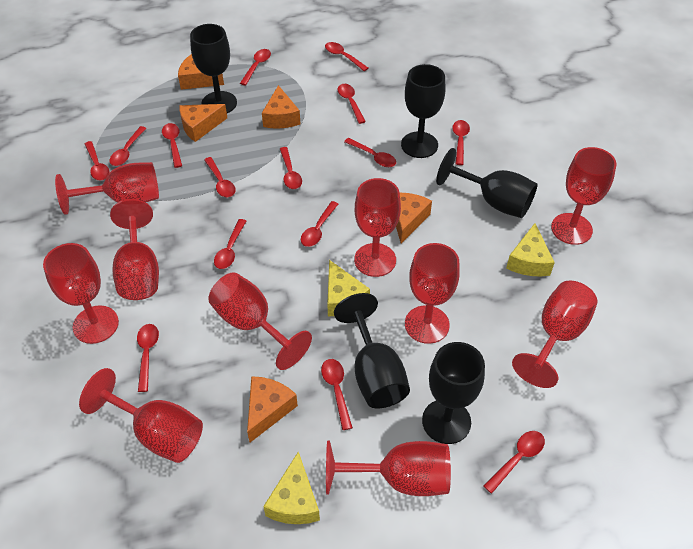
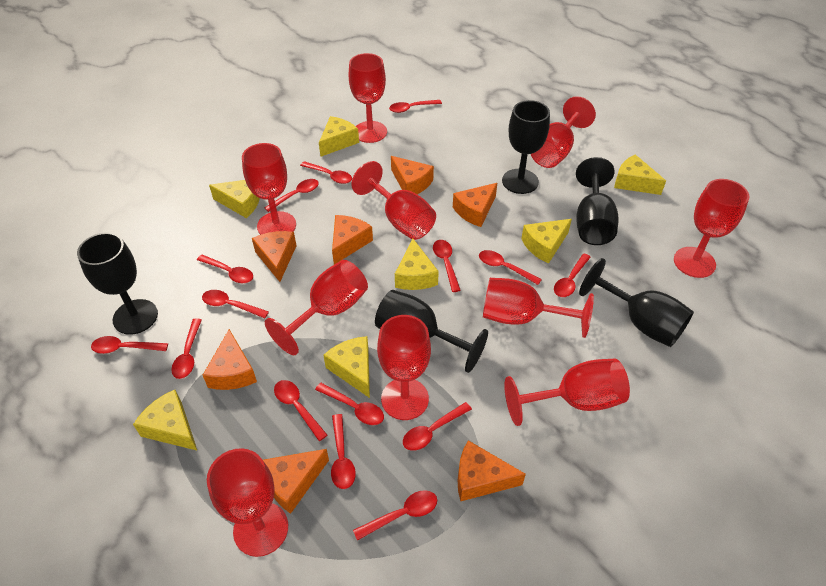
orange cheese: [178,54,224,90] [179,104,227,142] [247,376,298,442] [262,85,300,129] [396,193,432,244] = 5 -> [203,329,257,390] [252,231,296,282] [263,449,329,514] [332,215,373,265] [391,156,434,194] [453,183,497,227] [458,440,526,501] = 7
yellow cheese: [263,451,320,524] [327,260,370,316] [506,223,555,277] = 3 -> [133,390,197,450] [209,180,260,218] [319,116,359,157] [323,336,370,398] [395,238,439,290] [521,219,572,264] [614,154,666,195] = 7

